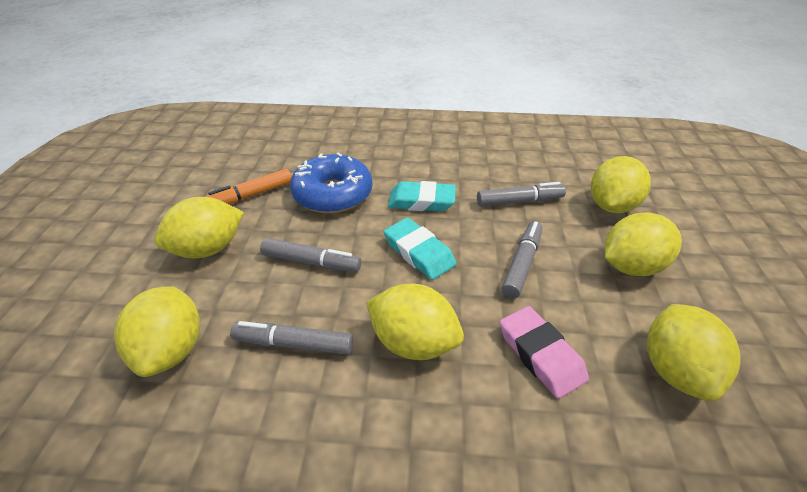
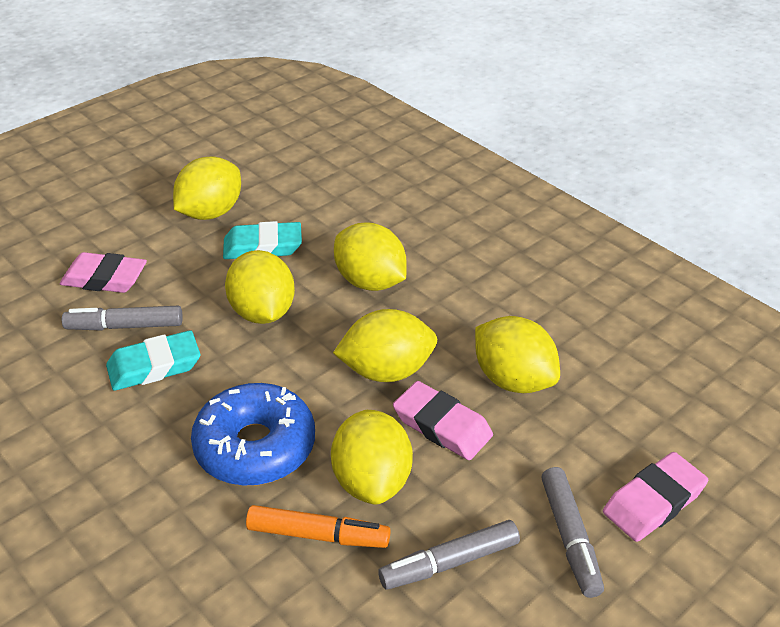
grey marker: [230,321,353,355] [260,238,361,272] [477,182,566,206] [502,221,543,298] = 4 -> [62,306,183,331] [378,520,520,589] [541,467,604,598] = 3
pink eraser: [500,306,589,399] = 1 -> [60,252,147,293] [393,381,493,460] [603,452,708,542] = 3

